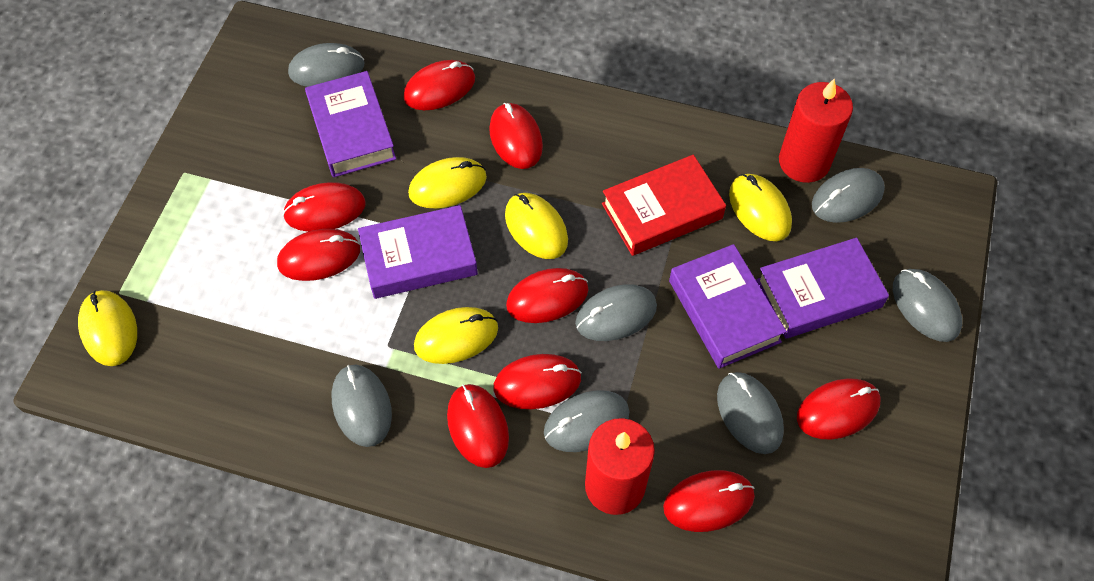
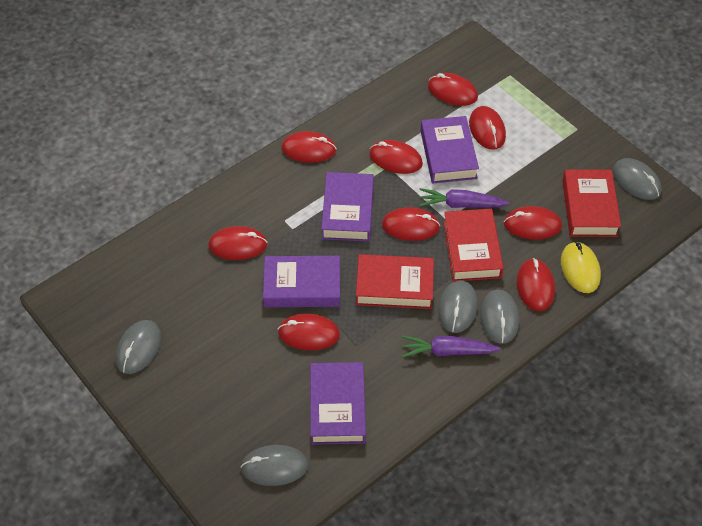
grey mouse: [288,43,364,87] [332,365,392,447] [544,390,629,452] [575,284,657,341] [717,372,784,454] [812,168,885,223] [893,269,962,342] = 7 -> [116,320,161,374] [240,445,308,486] [438,280,478,333] [480,290,519,344] [613,158,662,200] = 5
purple carrot: none = 0 -> [402,336,501,358] [419,188,510,208] = 2
red book: [602,155,726,256] = 1 -> [356,254,434,309] [443,209,504,282] [562,169,621,237] = 3
red candle: [585,418,655,515] [779,78,853,183] = 2 -> none = 0
yellow mouse: [78,290,137,366] [408,157,487,209] [414,307,498,364] [505,193,568,259] [729,174,792,241] = 5 -> [561,241,601,293] = 1

